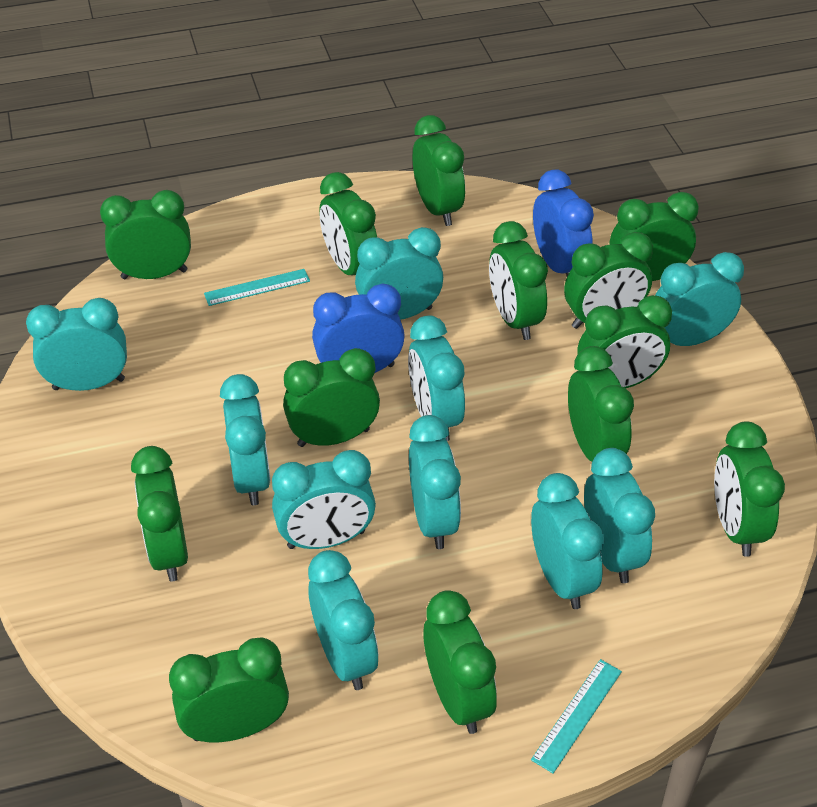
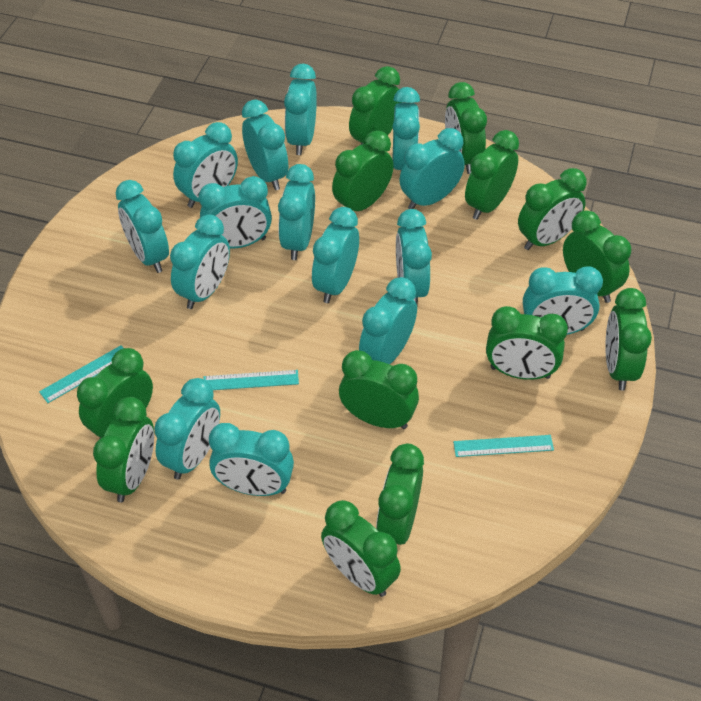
blue clock: [312,283,405,373] [533,169,594,276] = 2 -> none = 0
turquoise clock: [26,298,127,391] [220,374,271,505] [272,450,376,549] [308,550,378,690] [355,227,443,320] [408,315,465,441] [409,415,461,549] [531,473,604,609] [584,448,655,583] [655,252,744,346] = 10 -> [116,180,169,273] [154,378,220,480] [170,214,230,309] [173,122,238,208] [199,176,272,248] [209,423,294,496] [242,100,288,190] [278,164,315,260] [284,64,317,155] [312,207,359,303] [359,277,417,364] [392,87,420,170] [396,209,432,305] [399,128,465,209] [523,266,603,335] = 15
turquoise ruler: [204,269,310,306] [531,659,622,773] = 2 -> [39,345,123,403] [203,370,299,390] [453,435,554,457] = 3

